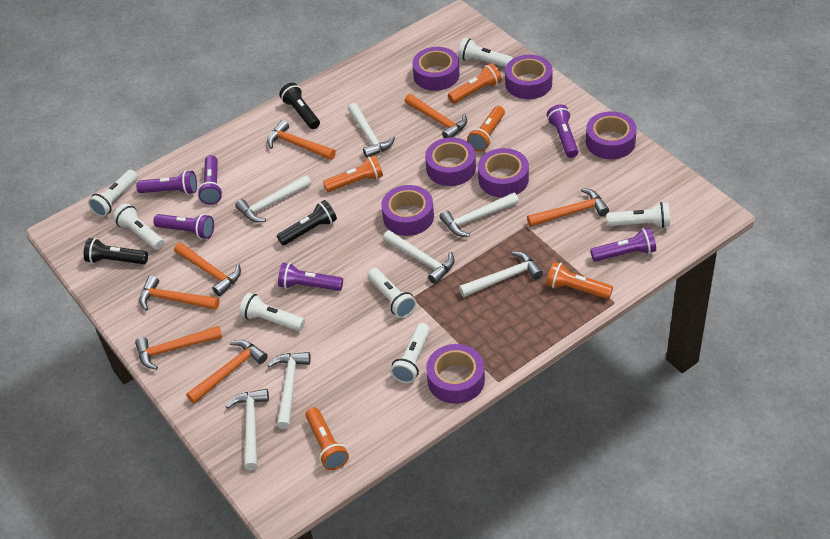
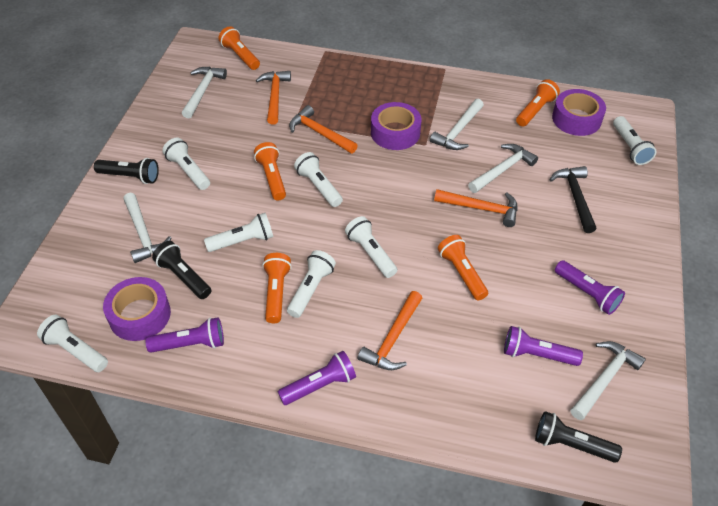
black hammer: none = 0 -> [549,166,596,233] = 1
orange hammer: [135,326,222,370] [139,275,220,310] [174,242,241,296] [186,340,268,404] [267,120,336,160] [405,94,467,138] [527,188,609,227] = 7 -> [256,71,291,125] [289,105,358,154] [358,291,422,370] [434,189,518,227] = 4
purple flashlight: [136,170,197,195] [153,214,214,239] [198,155,223,204] [278,263,343,291] [547,104,578,158] [590,228,656,262] = 6 -> [146,317,224,353] [278,351,356,405] [504,326,583,366] [555,260,625,315] = 4
purple tape: [381,185,434,236] [412,47,460,91] [425,138,476,186] [426,344,485,404] [478,148,529,198] [505,55,553,99] [586,111,637,159] = 7 -> [103,277,171,341] [371,102,422,150] [552,89,606,136] = 3
white hammer: [226,389,269,470] [235,175,311,222] [268,352,311,429] [348,103,395,158] [383,230,454,284] [440,192,519,237] [459,251,543,297] = 7 -> [123,193,171,263] [182,67,227,119] [430,99,484,150] [468,144,538,193] [570,341,646,420] = 5

